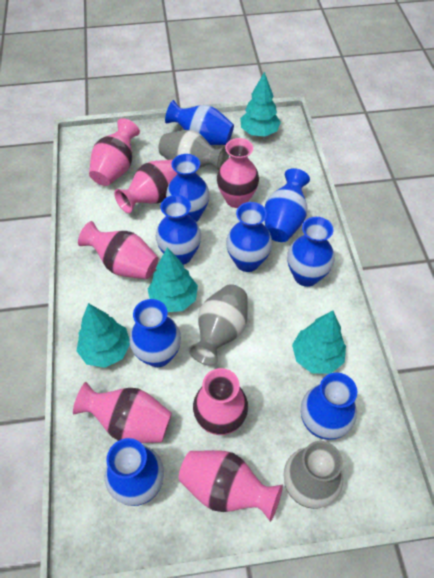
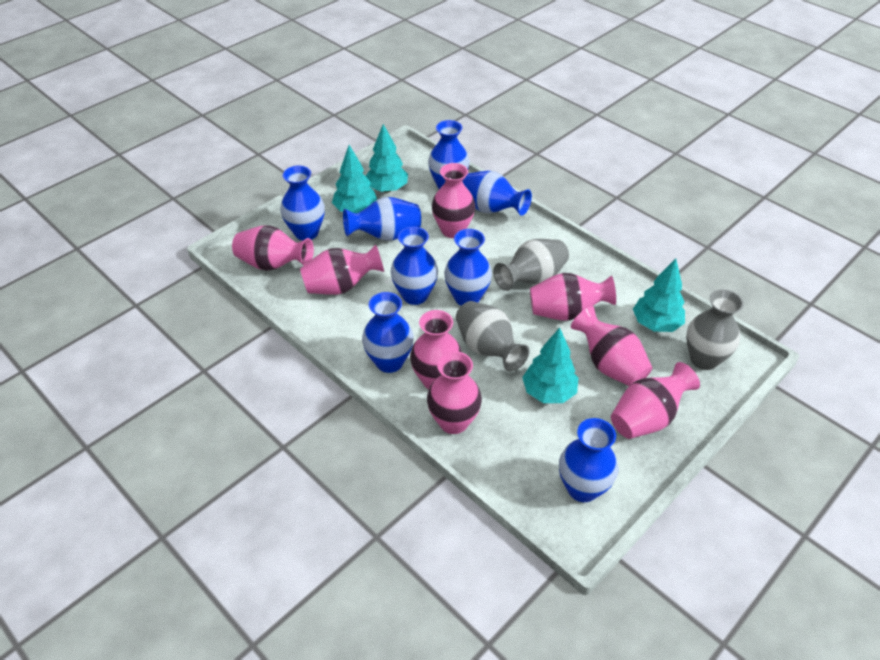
blue vase: [105,438,164,506] [129,299,181,367] [156,195,201,265] [165,100,234,145] [166,154,210,222] [226,202,272,272] [265,168,310,242] [287,217,334,287] [301,373,357,440] = 9 -> [280,165,325,241] [343,197,421,241] [362,292,414,373] [391,227,438,305] [428,120,469,189] [444,229,492,306] [462,171,532,216] [559,418,618,502] = 8
pink vase: [73,382,172,443] [78,221,158,279] [89,118,140,186] [114,160,178,213] [179,450,283,522] [193,368,248,435] [217,138,259,208] = 7 -> [232,225,314,271] [300,244,384,295] [410,310,462,389] [427,351,482,434] [432,163,475,238] [530,273,616,321] [571,306,652,386] [611,362,700,439] = 8

